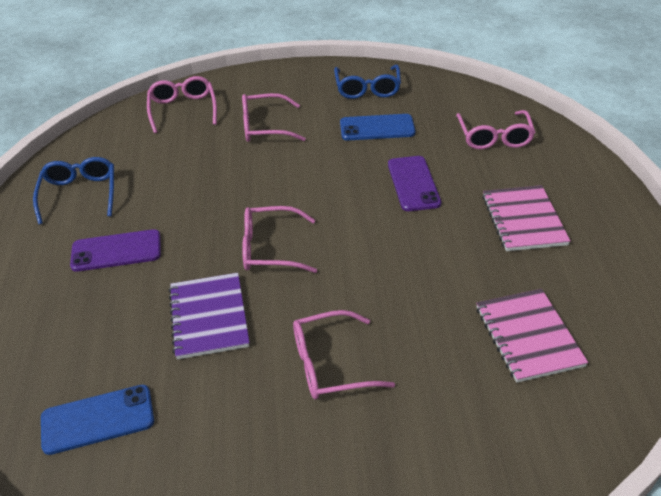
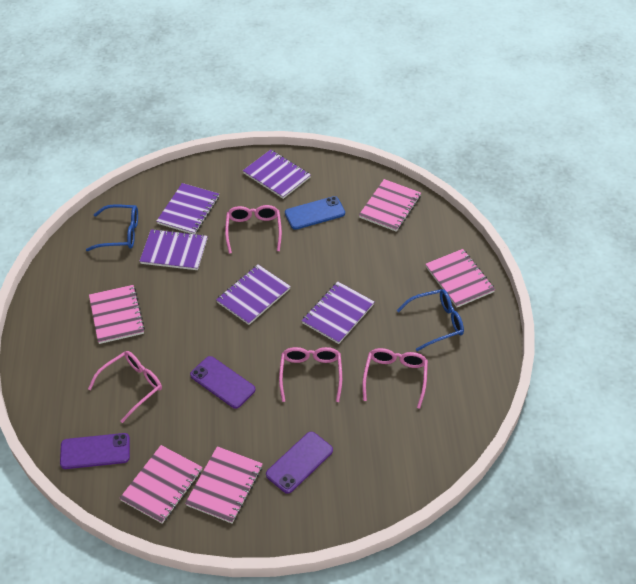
blue phone: [41,385,154,455] [340,114,415,141] = 2 -> [285,196,345,230] = 1
pink glasses: [147,76,217,133] [242,93,306,142] [242,206,317,273] [293,310,395,400] [456,110,535,149] = 5 -> [88,351,162,423] [225,205,282,254] [279,347,342,402] [362,348,428,409] = 4
pink notebook: [476,289,588,383] [482,185,571,251] = 2 -> [89,285,145,344] [119,445,203,524] [185,446,263,523] [359,179,421,232] [425,249,495,307] = 5
purple notebook: [169,273,250,360] = 1 -> [140,229,208,270] [156,183,219,234] [216,265,291,325] [243,150,311,199] [302,282,374,344] = 5
purple phone: [70,229,161,272] [388,156,441,211] = 2 -> [60,433,130,469] [190,356,255,409] [266,432,333,494] = 3

